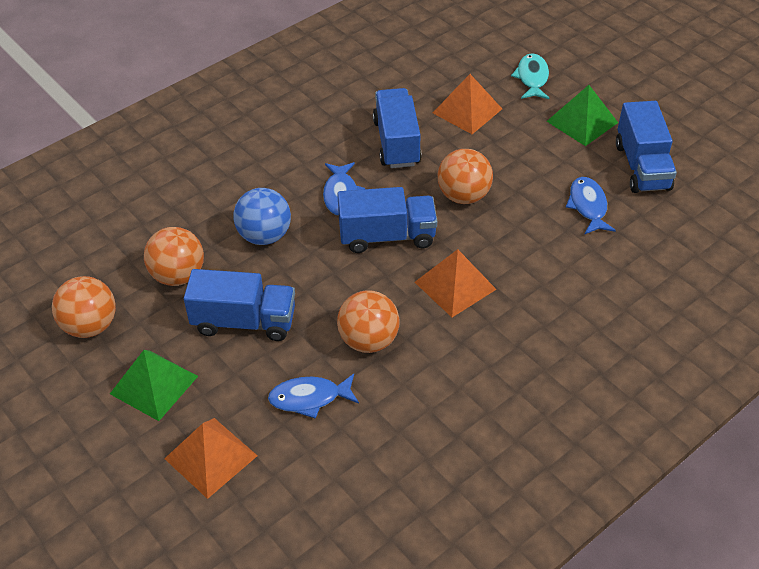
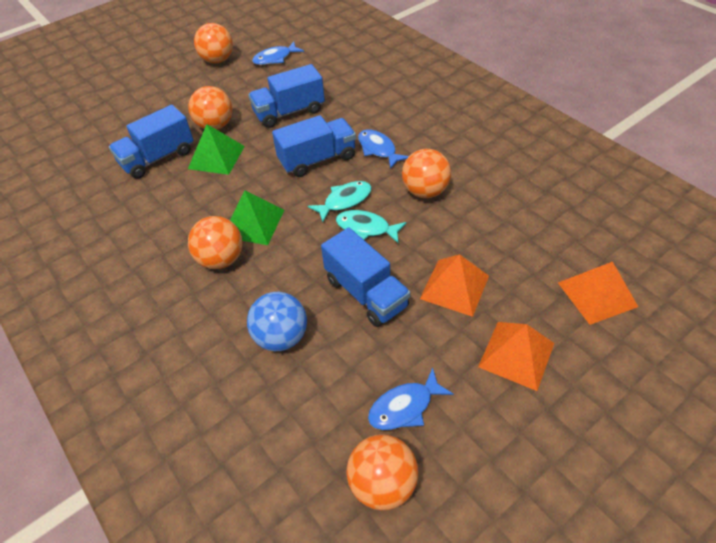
orange ball: [52,276,116,338] [144,227,204,286] [337,290,400,353] [437,149,493,204] = 4 -> [188,86,232,130] [188,216,243,269] [194,23,233,63] [347,434,418,510] [402,149,451,198] = 5
turquoise fish: [511,53,549,99] = 1 -> [308,181,372,222] [336,210,406,243] = 2

